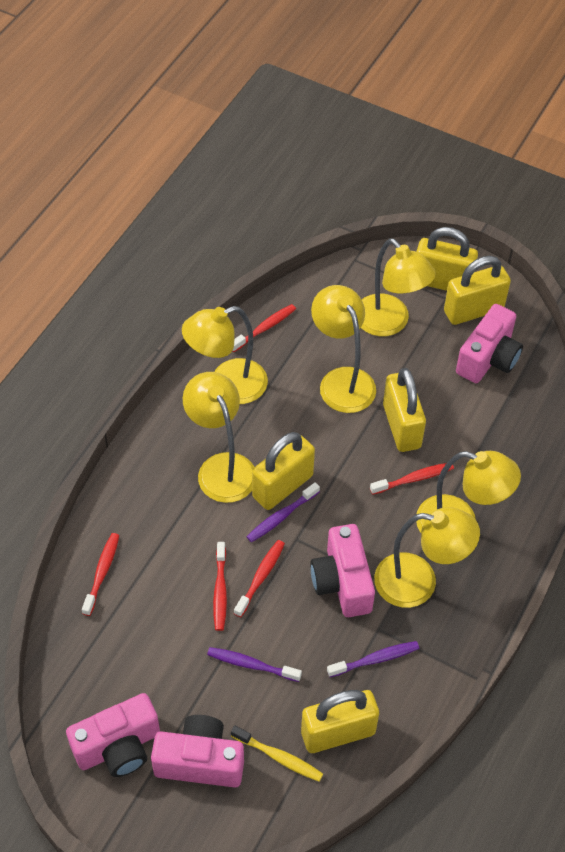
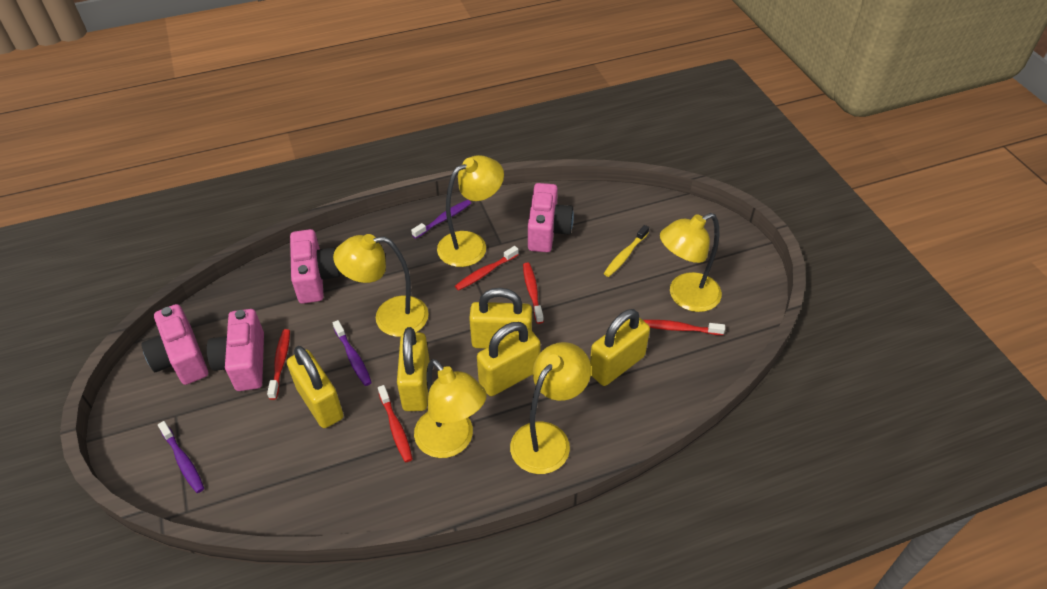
yellow lamp: [182,306,268,404] [183,372,254,503] [311,285,376,413] [361,238,436,336] [374,507,480,608] [416,451,521,533] = 6 -> [333,234,429,337] [414,359,487,458] [437,155,504,267] [510,342,591,474] [660,213,722,312] = 5

